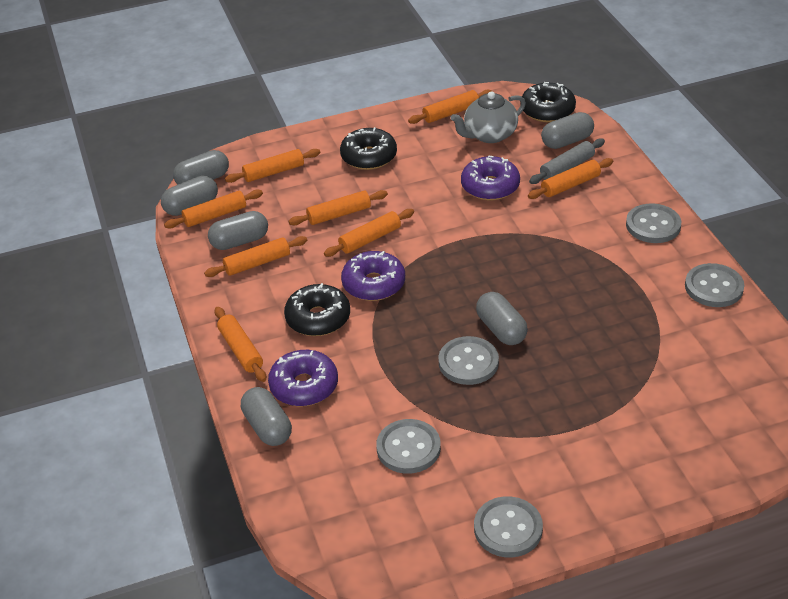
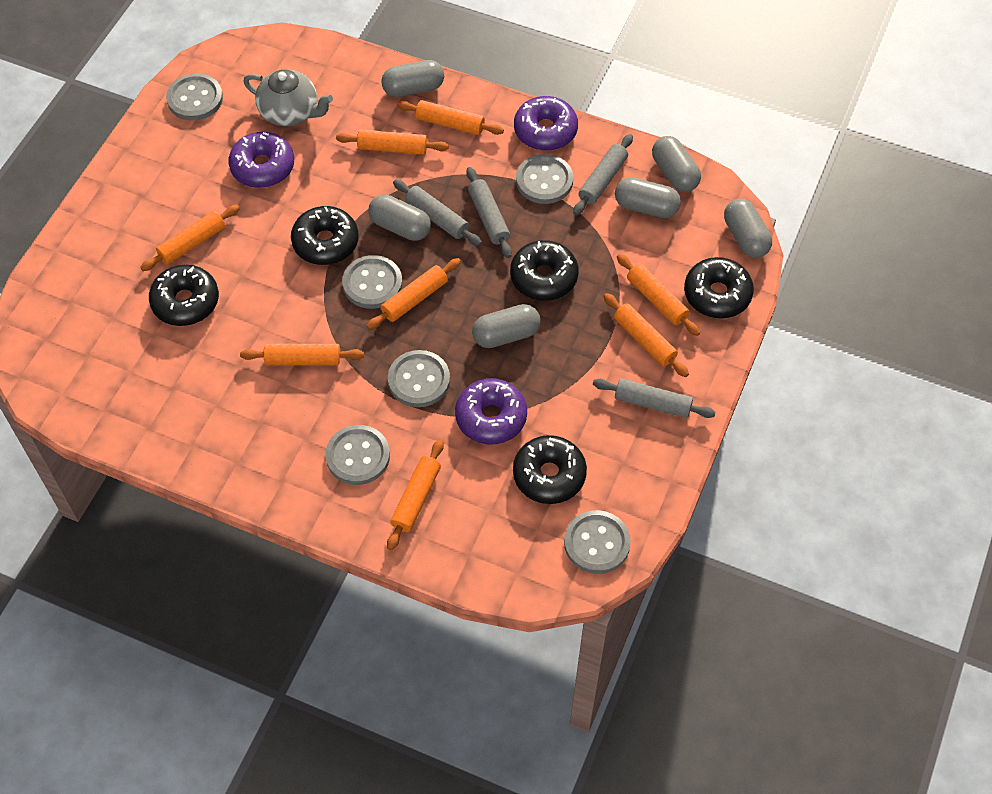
black donut: [284,283,350,336] [340,127,397,170] [520,82,576,122] = 3 -> [149,265,219,326] [291,206,359,265] [510,240,579,301] [513,435,587,504] [684,257,754,318] = 5
grey button: [376,419,441,474] [438,336,499,385] [474,496,543,557] [626,203,681,243] [685,263,744,307] = 5 -> [166,74,223,121] [325,425,390,485] [342,255,402,309] [388,350,450,407] [516,154,573,204] [564,510,631,574] = 6
grey rolling pin: [529,138,605,184] = 1 -> [393,180,482,246] [466,167,512,258] [573,134,633,215] [593,378,716,418] = 4

